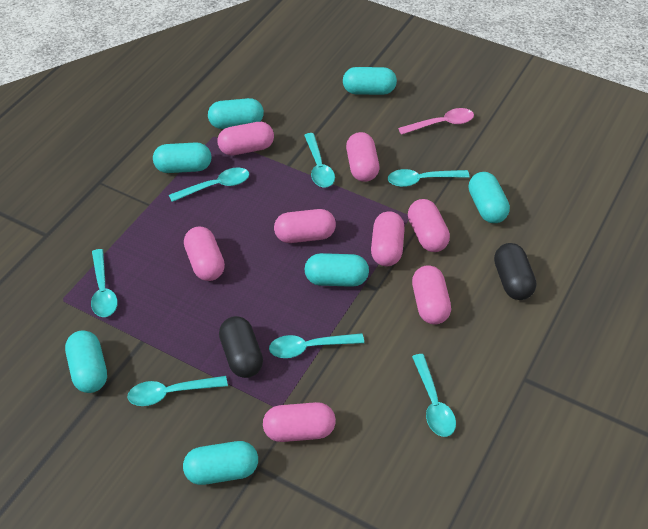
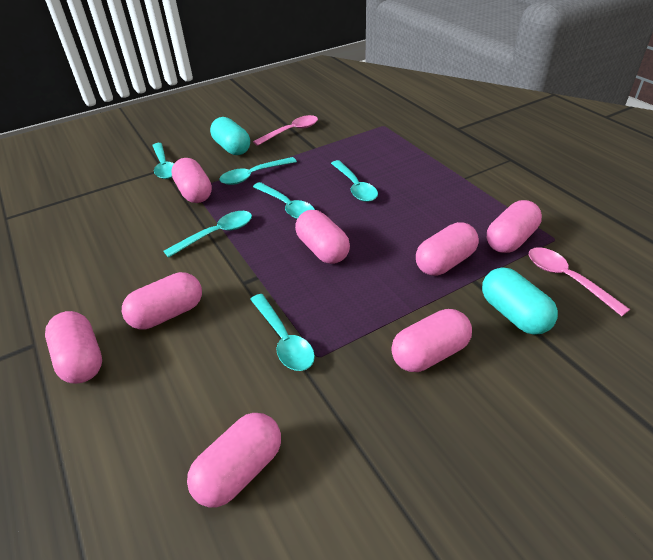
black capsule: [219,316,263,378] [494,243,536,300] = 2 -> none = 0
pink spoon: [398,108,474,135] = 1 -> [253,115,318,146] [529,247,630,316] = 2
turquoise capsule: [65,330,107,393] [153,142,212,173] [183,441,258,485] [208,98,264,129] [305,253,369,287] [343,67,397,95] [469,172,510,223] = 7 -> [210,117,250,155] [482,268,558,335] = 2
turquoise spoon: [91,249,118,317] [127,376,228,406] [169,168,249,202] [269,333,364,358] [304,133,335,187] [388,169,469,187] [412,354,456,437] = 7 -> [152,143,174,179] [164,211,252,258] [219,157,297,185] [250,294,315,371] [253,182,315,219] [331,160,378,202] = 6

